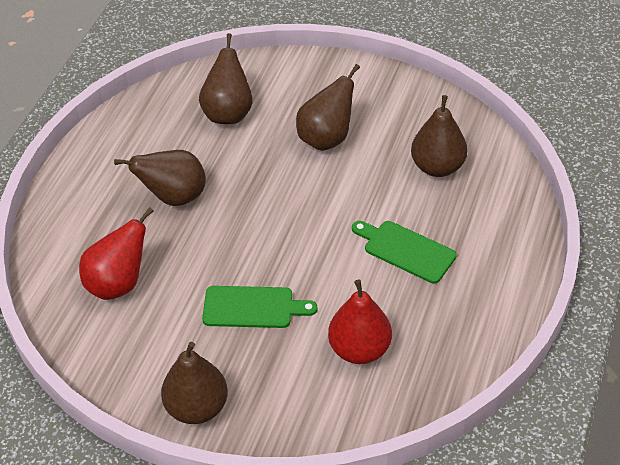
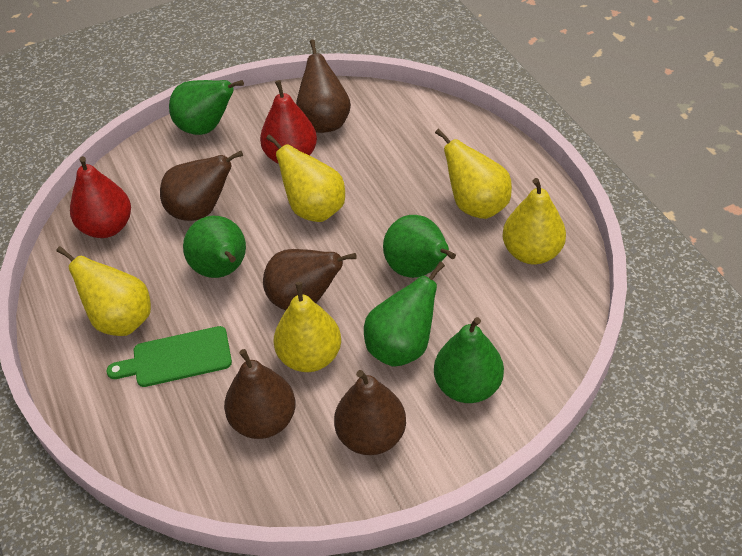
green cutting board: [202,286,318,328] [352,221,457,284] = 2 -> [106,326,232,387] = 1
green pear: none = 0 -> [169,80,244,135] [183,216,246,278] [364,262,445,367] [383,215,456,278] [434,317,504,403] = 5
yellow pear: none = 0 -> [56,246,151,336] [266,134,345,222] [274,282,341,372] [435,128,512,219] [502,178,566,264] = 5

